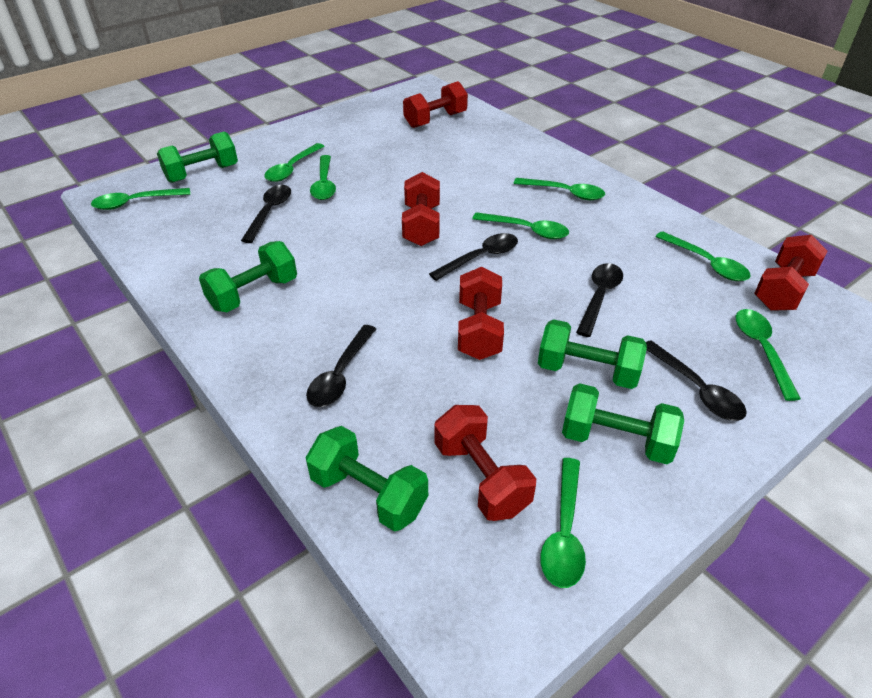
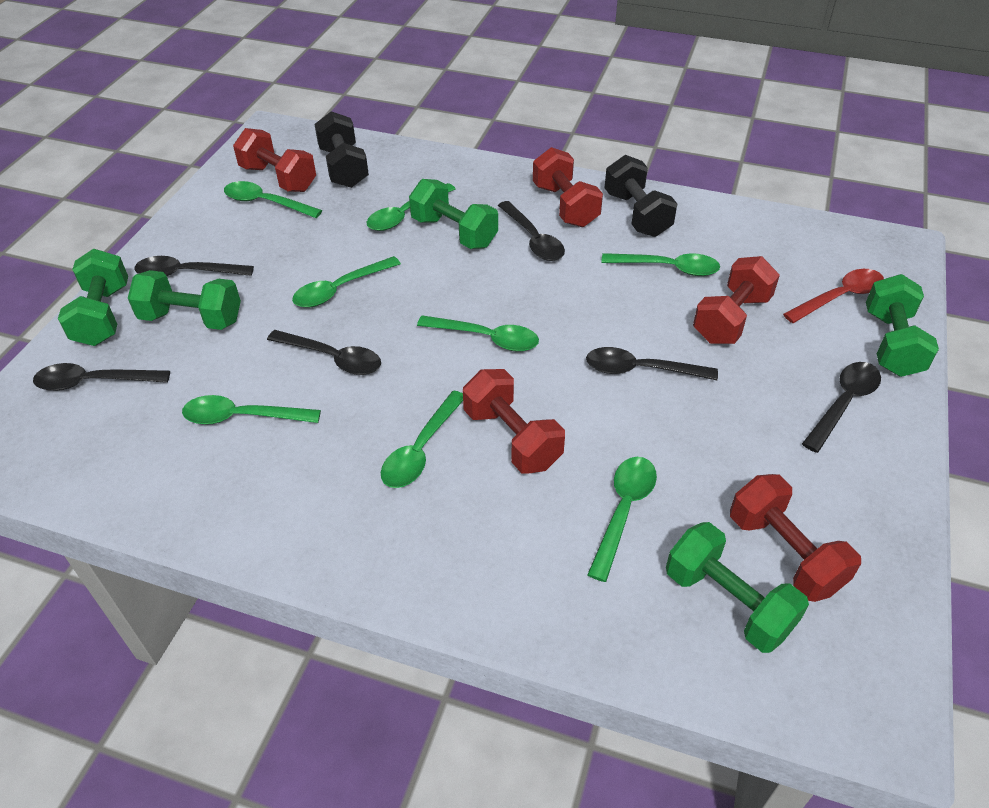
black dumbbell: none = 0 -> [314,111,369,188] [604,155,677,237] = 2
black spoon: [241,185,291,243] [306,325,376,407] [429,233,518,281] [576,263,623,337] [646,340,747,421] = 5 -> [33,363,170,391] [134,256,254,276] [267,330,381,375] [498,201,565,261] [586,347,718,380] [802,362,881,453] = 6
red spoon: none = 0 -> [783,269,884,323] = 1

